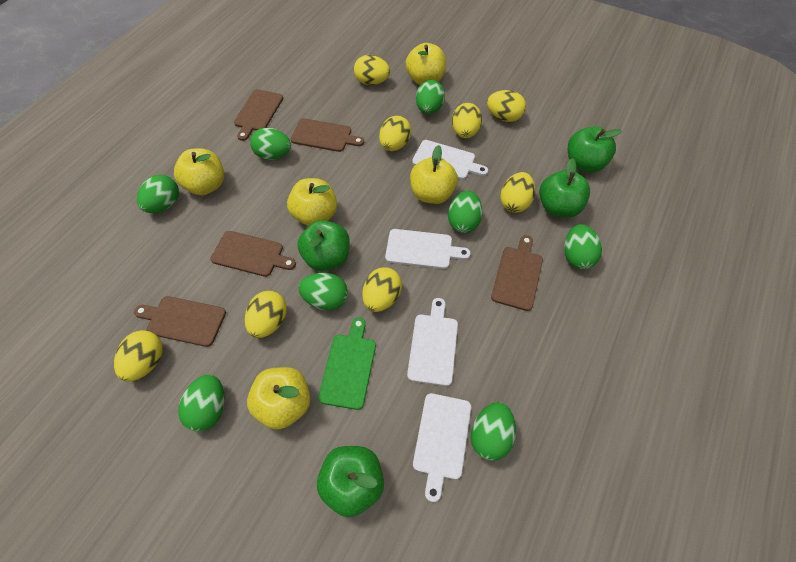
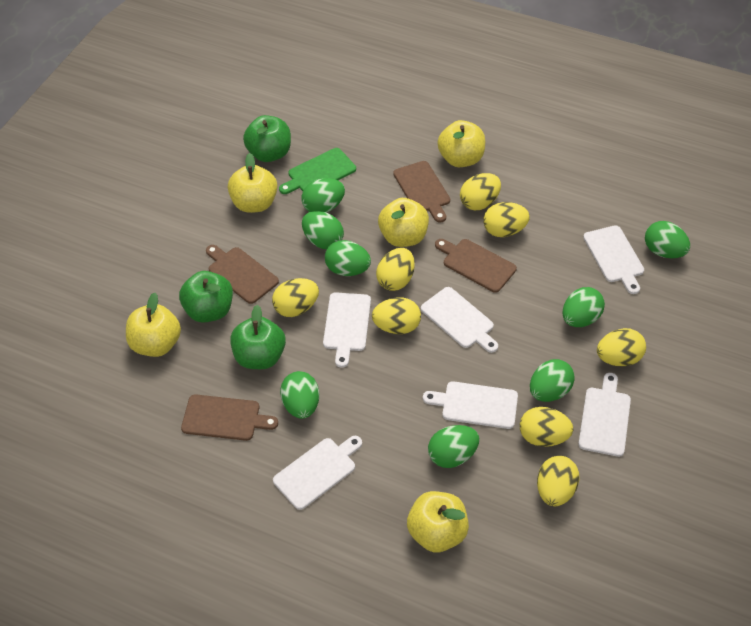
brown cutting board: [134,296,226,347] [210,231,296,277] [234,89,283,141] [291,118,364,152] [491,235,543,311] = 5 -> [181,394,278,441] [206,245,279,304] [393,161,450,223] [435,239,517,293] = 4
green apple: [297,220,350,271] [317,446,384,517] [539,158,590,218] [568,126,622,173] = 4 -> [179,271,233,323] [230,305,286,369] [243,115,291,162] = 3
white cutting board: [385,229,471,269] [407,298,458,386] [412,140,488,180] [413,393,471,502] = 4 -> [273,436,362,510] [323,292,371,368] [421,287,498,353] [423,381,518,429] [578,373,631,457] [583,225,644,294] = 6

